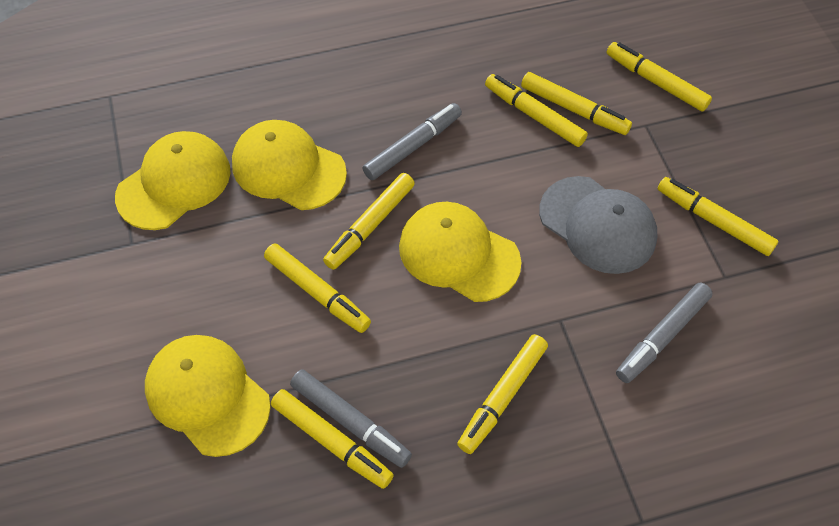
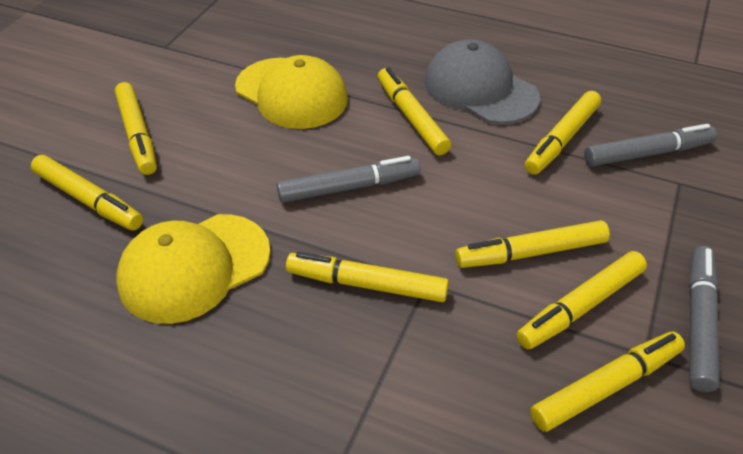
yellow cap: [115,131,230,230] [145,335,271,457] [232,120,347,210] [399,202,521,302] = 4 -> [116,214,271,324] [235,55,348,129] = 2

